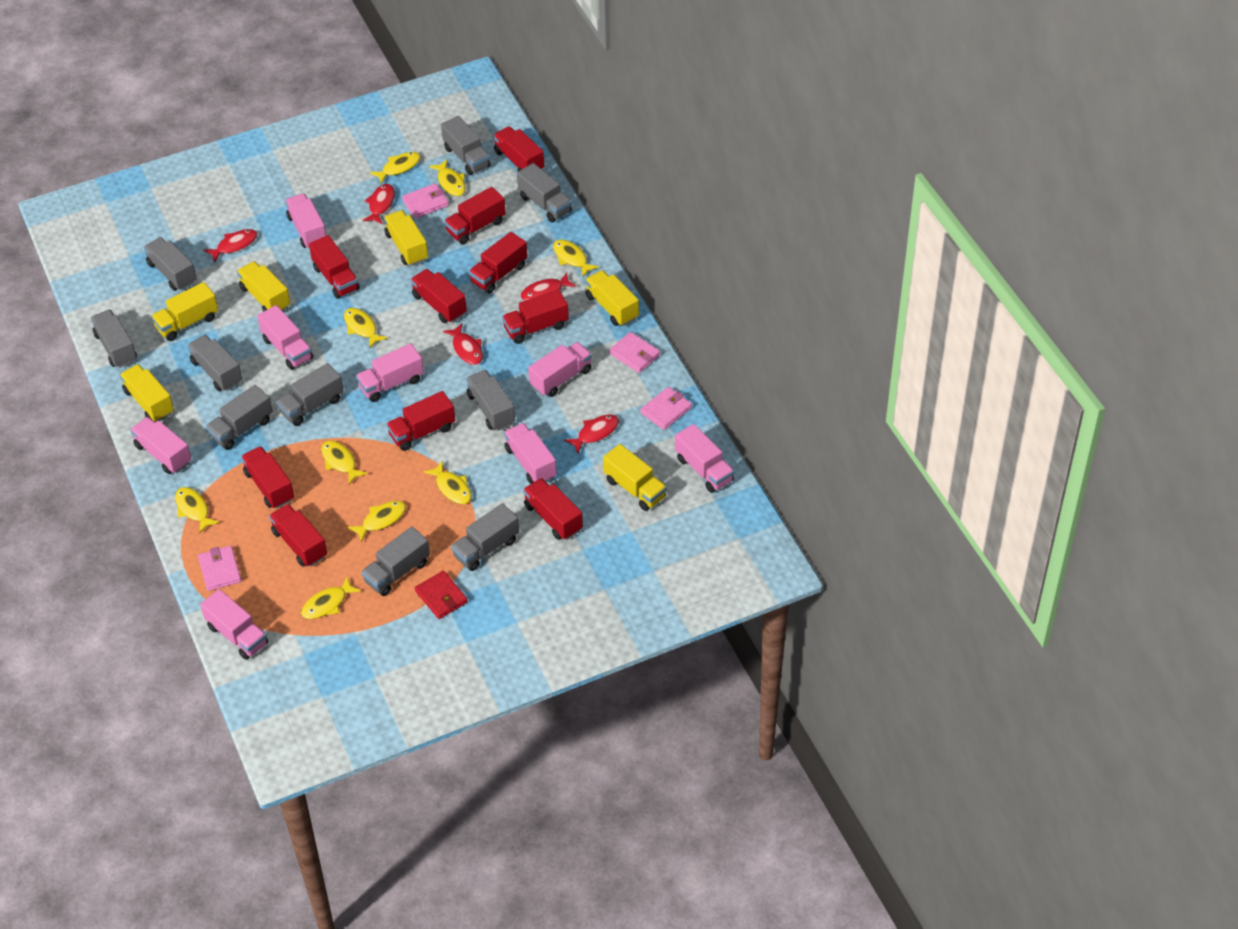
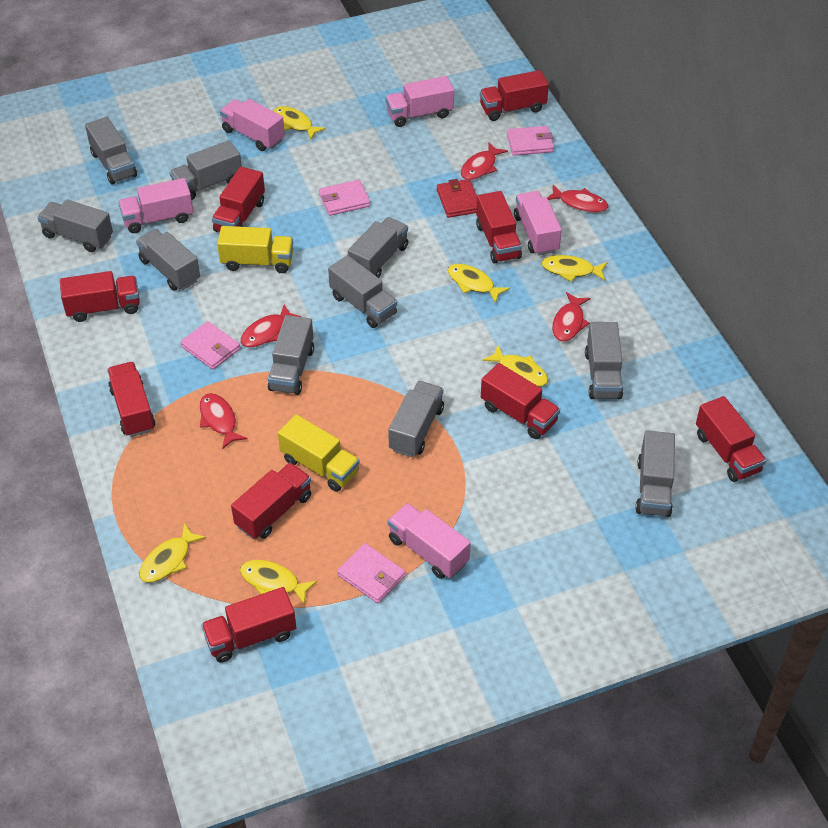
pink truck: [130,417,192,474] [200,589,268,660] [257,305,313,370] [285,193,327,249] [356,343,424,402] [504,423,557,484] [528,342,592,397] [675,424,734,493] = 8 -> [118,178,193,233] [220,99,285,151] [385,76,454,127] [388,503,471,579] [514,191,562,255] = 5
red truck: [241,446,294,509] [269,504,327,567] [309,235,360,299] [386,391,455,451] [410,269,467,323] [444,187,506,244] [469,232,528,293] [493,126,544,172] [502,289,569,344] [523,478,583,540] = 10 -> [60,271,140,322] [107,362,155,437] [201,587,296,663] [212,167,265,232] [231,463,311,539] [476,191,522,264] [480,70,549,121] [481,363,560,439] [696,396,766,482] = 9
yellow fish: [175,487,220,534] [301,577,361,619] [321,441,368,484] [344,308,388,348] [348,501,406,542] [370,152,421,184] [424,461,472,504] [429,159,466,196] [553,240,599,277] = 9 -> [139,523,206,583] [240,560,317,604] [273,106,326,140] [448,264,510,304] [482,345,548,387] [541,255,608,282] = 6
yellow truck: [120,364,174,421] [151,282,218,341] [237,261,290,312] [384,210,428,266] [585,270,639,326] [603,444,667,511] = 6 -> [217,226,293,273] [278,415,360,492] = 2

